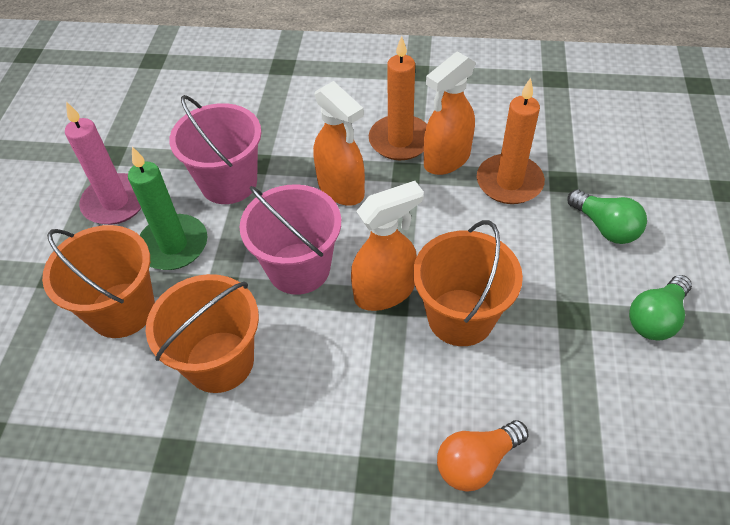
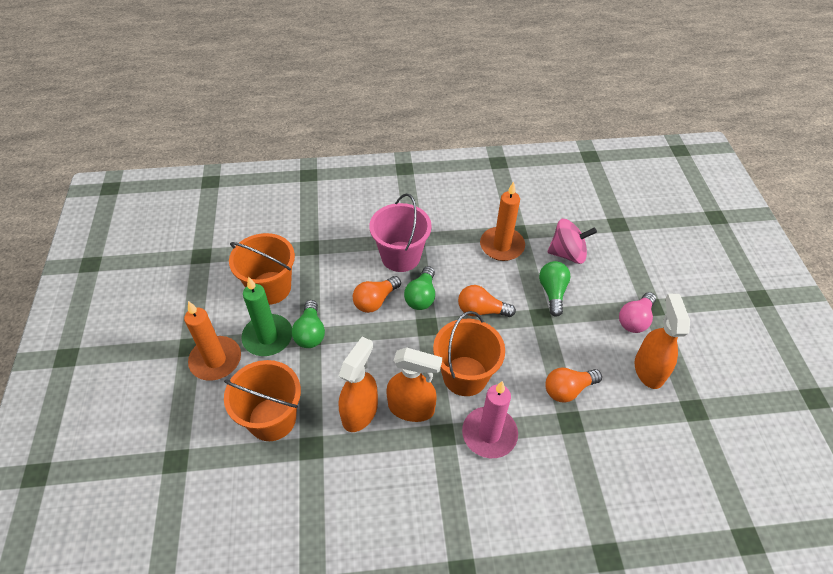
green light bulb: [568,189,647,244] [629,275,692,340] = 2 -> [292,300,325,348] [404,266,435,310] [539,261,571,317] = 3
orange light bulb: [437,420,529,492] = 1 -> [353,276,401,313] [458,285,516,317] [545,368,602,403] = 3
pink bucket: [169,95,261,204] [239,184,341,295] = 2 -> [369,194,432,272] = 1
pink light bulb: none = 0 -> [619,292,656,333] = 1
pink spinning top: none = 0 -> [547,219,597,264] = 1

